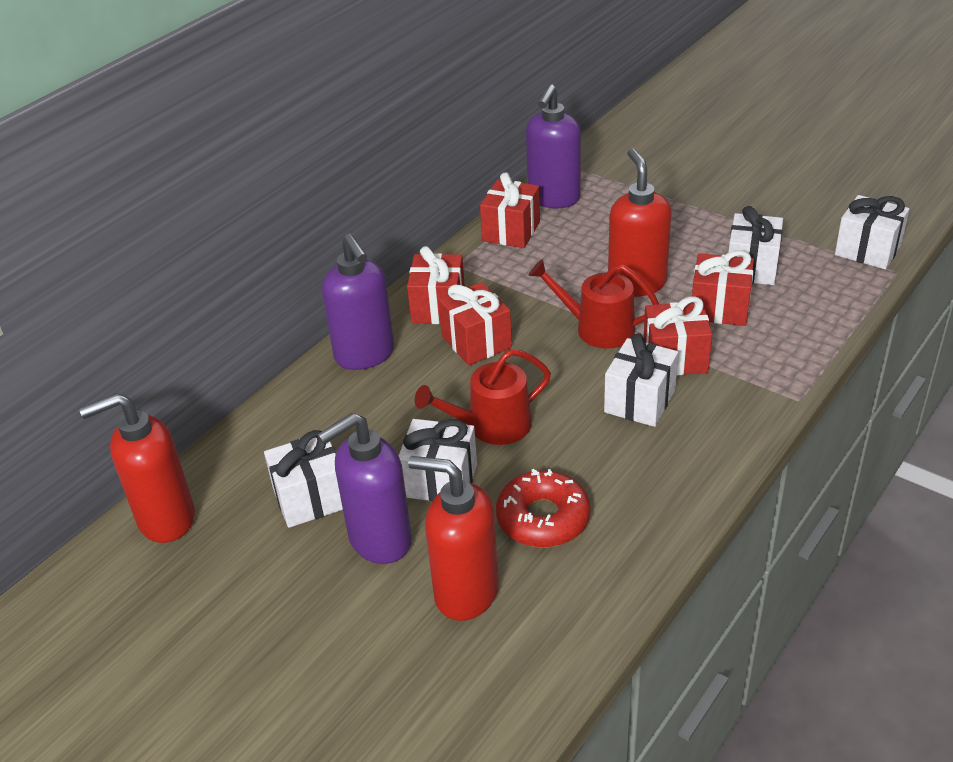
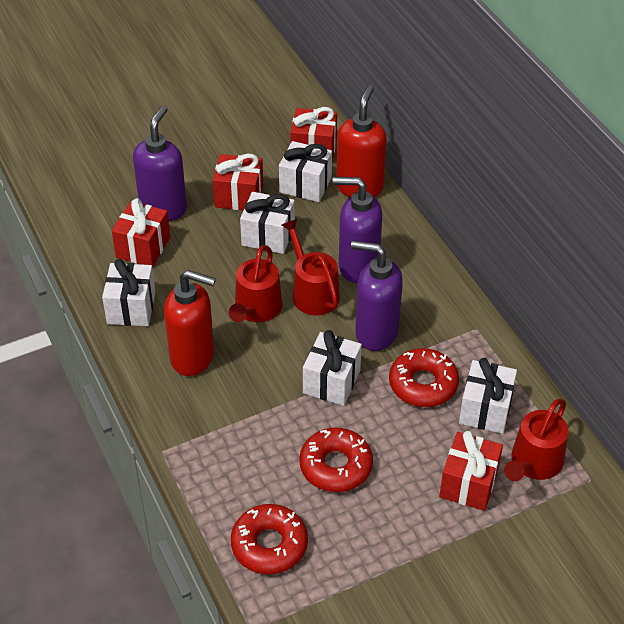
red donut: [496,469,590,548] = 1 -> [231,504,308,574] [299,427,373,492] [389,348,459,407] = 3
red gift: [407,246,465,324] [438,282,512,365] [480,172,540,248] [643,296,712,375] [692,250,754,326] = 5 -> [112,198,170,267] [213,154,263,210] [291,107,337,161] [439,431,503,511] = 4
red soap dispenser: [79,393,195,543] [408,456,499,621] [608,148,671,297] = 3 -> [164,270,216,376] [336,85,387,197] = 2
red watering can: [415,349,551,445] [529,259,659,349] = 2 -> [229,245,282,322] [282,219,340,316] [504,399,569,481] = 3

